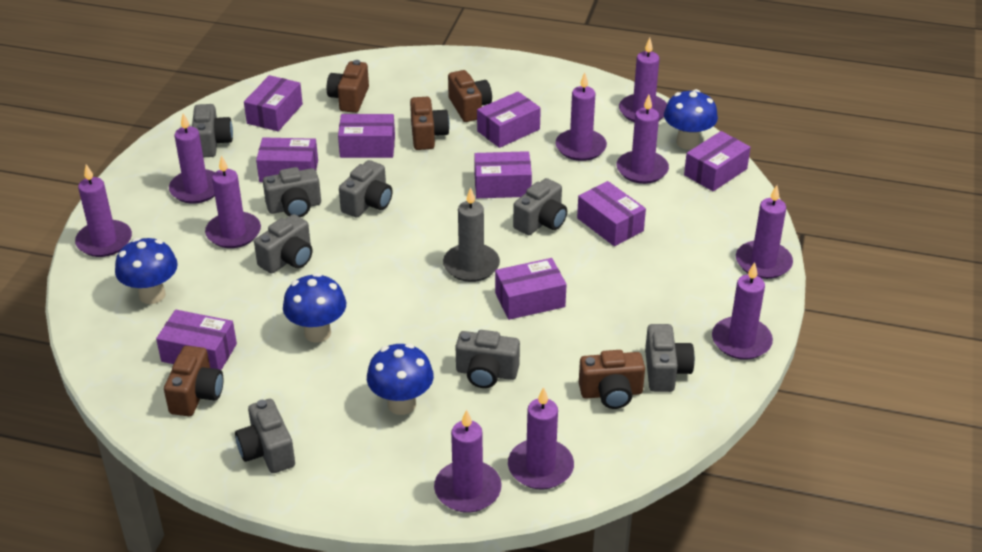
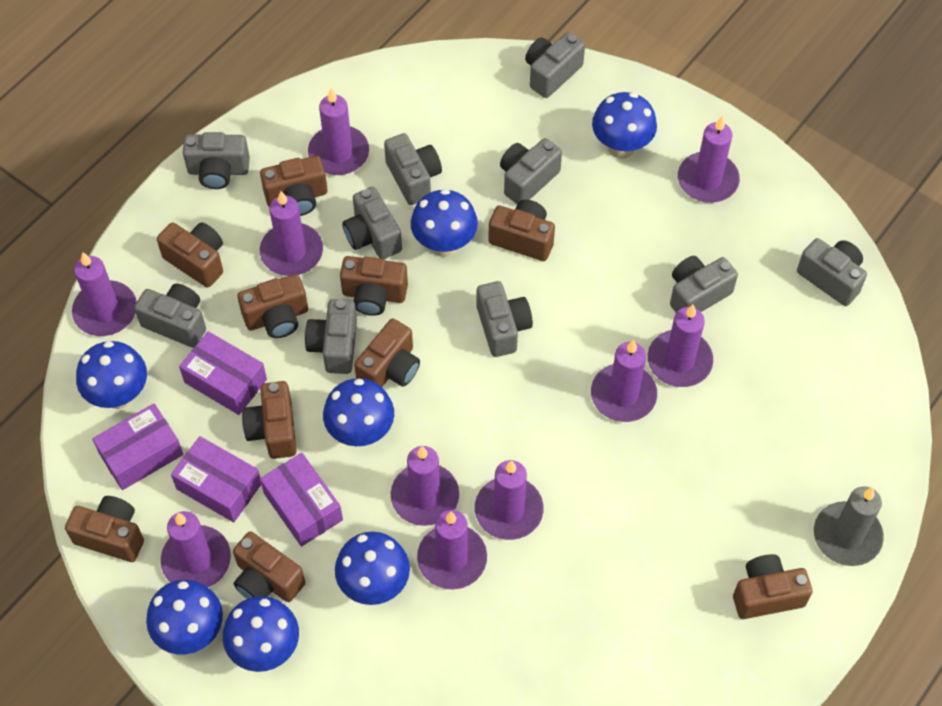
blue mushroom: [115,238,178,304] [283,273,346,343] [367,343,434,415] [664,89,718,150] = 4 -> [76,341,147,409] [146,580,223,654] [223,596,299,672] [323,378,394,446] [335,532,410,605] [411,189,478,257] [592,92,657,159] = 7
brown camera: [164,346,223,416] [327,60,369,113] [410,97,450,150] [448,70,492,122] [579,350,645,409] = 5 -> [65,496,144,562] [157,222,223,288] [233,531,305,602] [237,274,308,338] [242,381,297,459] [260,156,328,216] [340,256,408,316] [354,318,420,387] [488,200,555,261] [733,554,813,619] = 10
grey camera: [192,104,233,158] [235,399,295,473] [254,214,312,274] [263,167,321,217] [339,160,392,218] [456,330,520,388] [513,178,567,235] [645,324,695,392] = 8 -> [134,284,206,348] [183,132,250,189] [305,299,357,374] [342,187,402,259] [384,133,442,205] [477,281,533,357] [500,138,562,204] [525,32,585,98] [670,256,738,313] [797,238,867,306] = 10
purple box: [156,310,237,370] [244,75,303,131] [256,137,318,182] [338,114,395,158] [474,151,532,198] [477,91,541,148] [495,258,567,320] [577,181,646,246] [684,131,751,191] = 9 -> [92,403,183,490] [171,436,261,522] [179,331,267,415] [260,453,343,547] = 4

